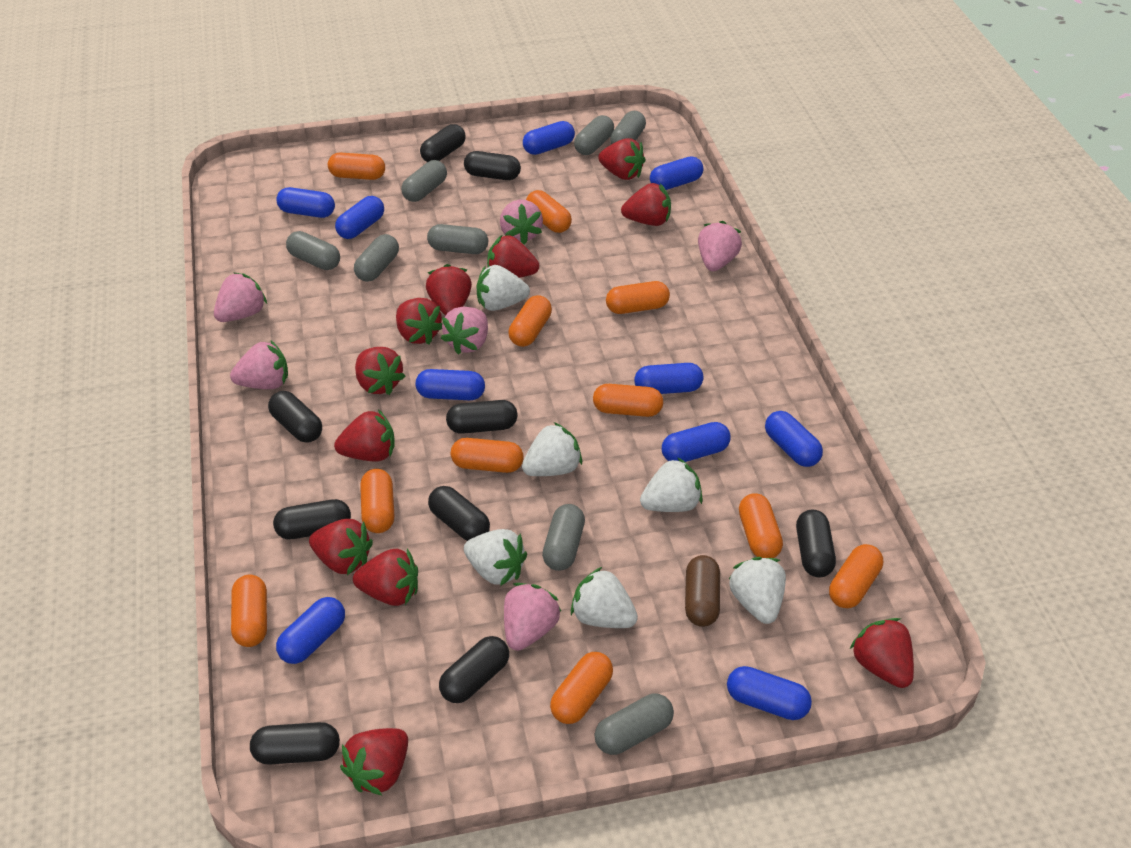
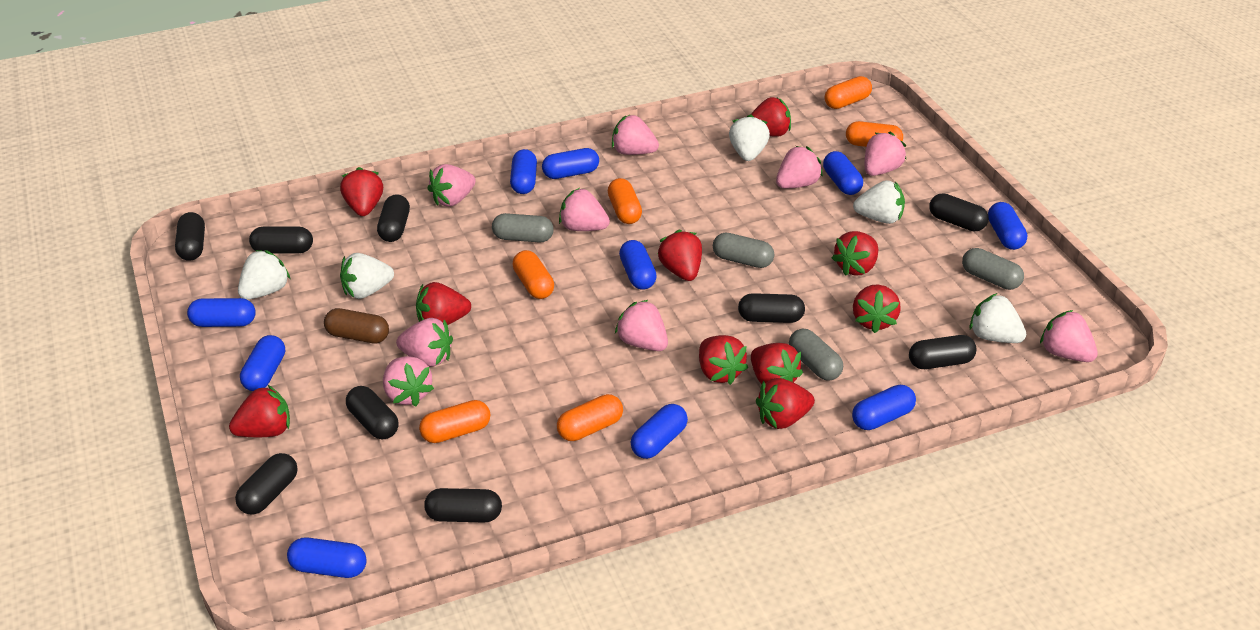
grey capsule: [286,231,340,270] [354,234,399,282] [401,160,447,202] [427,224,488,254] [542,504,585,571] [574,115,614,155] [594,694,674,755] [610,111,646,144] = 8 -> [492,213,554,243] [713,233,774,268] [789,329,843,381] [962,248,1024,290] = 4
orange capsule: [231,575,267,647] [328,152,385,180] [360,469,394,533] [451,438,523,473] [508,295,552,347] [526,190,572,233] [550,652,613,724] [593,384,663,417] [606,281,670,314] [739,493,783,558] [829,544,883,608] = 11 -> [419,400,490,443] [512,250,554,299] [557,394,623,441] [608,178,642,224] [824,76,872,109] [846,121,903,147] = 6
pink strawberry: [214,272,267,322] [230,341,288,389] [441,307,488,355] [500,200,543,244] [504,583,562,651] [698,221,742,271] = 6 -> [383,356,434,406] [396,318,453,366] [427,164,476,206] [559,188,610,231] [612,115,659,155] [615,300,668,351] [776,146,823,188] [865,132,906,176] [1040,310,1098,362] = 9
red strawberry: [309,519,373,575] [334,409,395,462] [340,728,408,795] [353,549,418,606] [355,347,406,395] [396,298,443,344] [426,264,472,316] [487,235,539,278] [598,138,646,180] [621,183,671,226] [850,618,914,688] = 11 -> [229,385,290,437] [340,167,383,216] [416,282,471,325] [658,230,702,281] [699,335,748,385] [751,97,791,137] [751,343,803,384] [756,378,815,429] [832,231,878,276] [853,284,901,333] = 10
white strawberry: [464,529,527,586] [477,265,530,311] [522,422,582,476] [571,567,638,628] [640,457,702,512] [729,557,786,624] = 6 -> [238,250,290,300] [340,253,394,299] [729,114,770,161] [853,180,905,224] [970,293,1026,343] = 5

